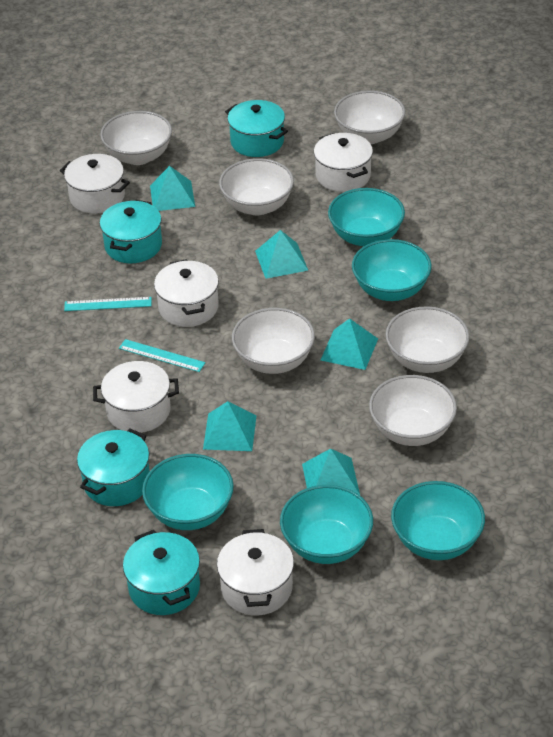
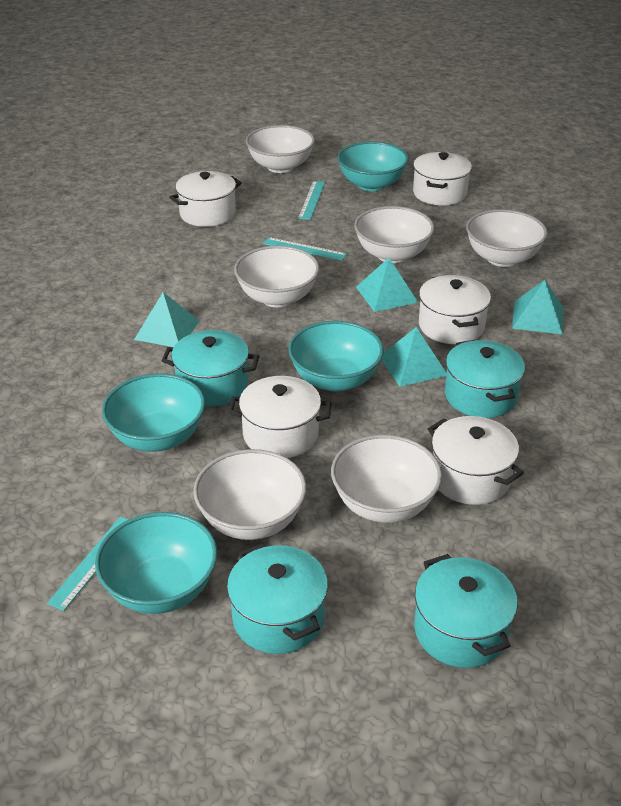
turquoise bowl: [142,454,234,530] [280,485,373,564] [328,188,405,246] [352,239,432,301] [391,481,485,560] = 5 -> [95,512,217,614] [102,373,205,452] [288,321,384,392] [337,141,409,191] = 4
turquoise pyramid: [150,166,195,211] [203,401,257,451] [255,230,309,279] [302,449,360,495] [321,318,378,370] = 5 -> [134,292,200,347] [356,258,418,312] [381,327,447,387] [512,280,563,334] = 4
turquoise ruler: [64,297,152,311] [119,339,205,372] = 2 -> [47,516,129,611] [263,237,347,261] [298,181,325,220] = 3

